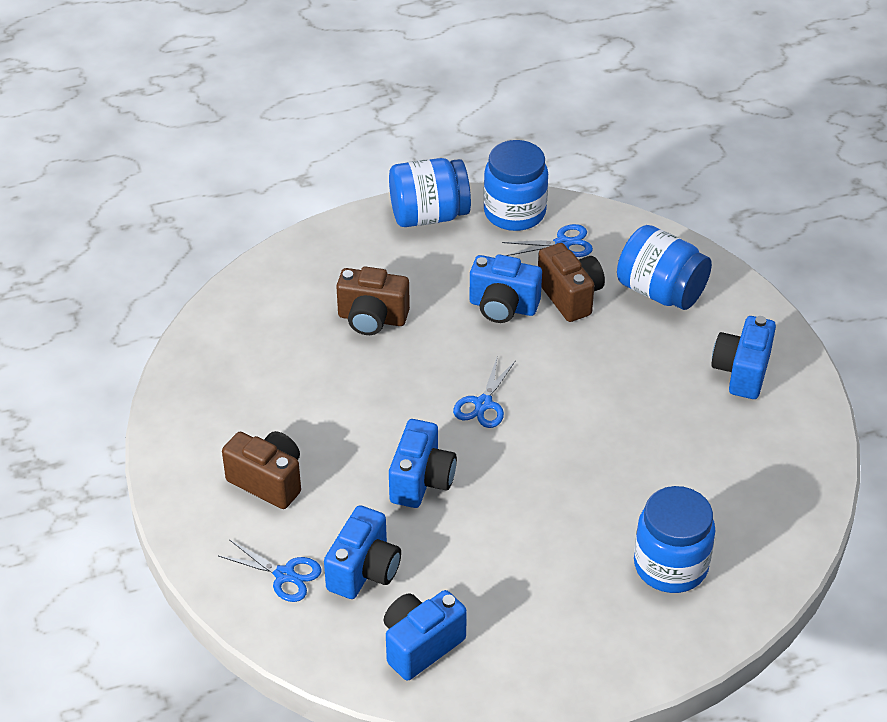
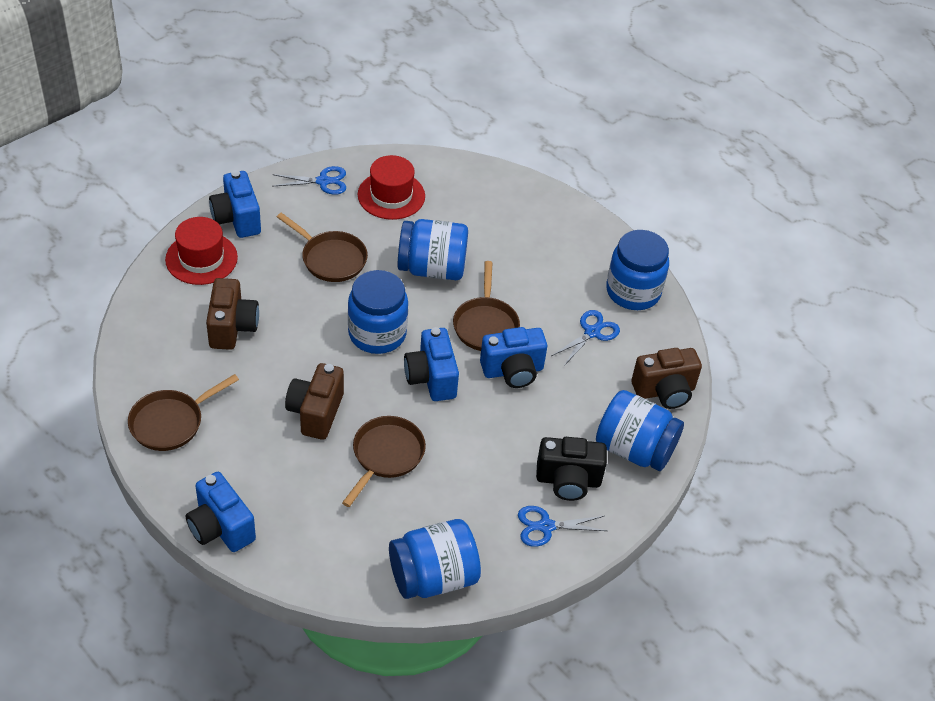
black camera: none = 0 -> [536,437,607,501] = 1
blue camera: [324,505,401,599] [384,590,467,681] [389,419,457,508] [469,255,542,323] [711,316,776,399] = 5 -> [186,472,256,552] [209,170,261,238] [404,327,459,401] [480,327,547,388] = 4
blue jar: [389,158,471,227] [483,140,548,231] [617,225,712,310] [634,486,716,593] = 4 -> [348,270,408,354] [389,519,481,599] [398,219,468,280] [596,390,684,471] [606,230,669,310] = 5
brown pan: none = 0 -> [128,374,239,451] [277,212,368,282] [342,416,426,507] [453,261,520,351] = 4
red hat: none = 0 -> [165,217,238,285] [358,155,425,220] = 2

